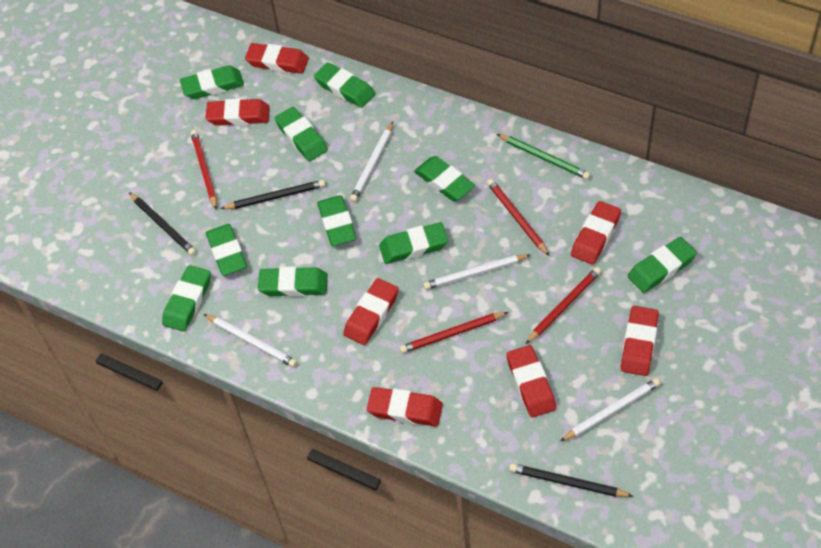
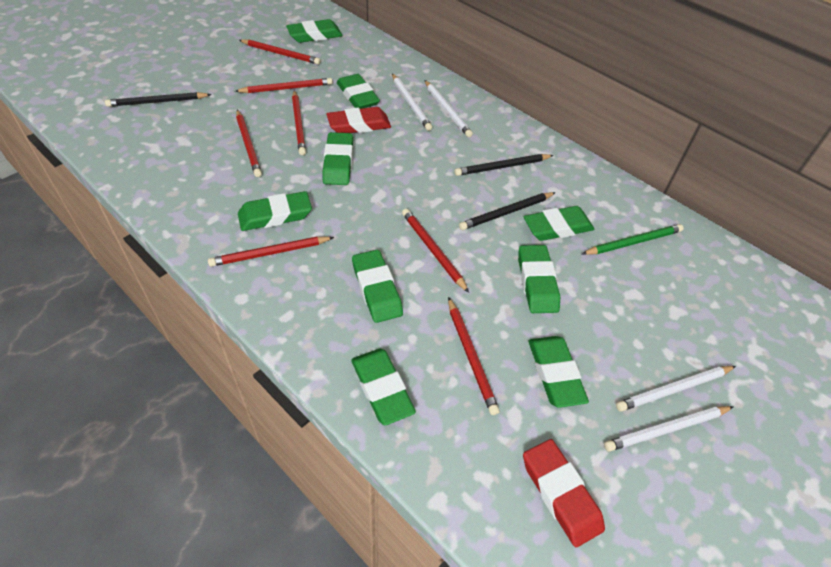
green eraser: [162,265,211,331] [180,65,244,99] [206,224,247,276] [258,266,328,297] [275,107,328,162] [314,62,375,108] [317,195,357,246] [379,222,448,264] [414,156,475,201] [628,237,697,293] = 10 -> [238,191,312,231] [286,19,343,43] [322,132,353,185] [337,74,380,109] [351,349,416,425] [352,250,403,323] [518,245,560,313] [524,206,594,241] [529,336,589,408] = 9
red eraser: [206,99,269,126] [245,43,309,74] [343,278,399,345] [367,387,443,427] [506,345,556,417] [571,201,621,265] [621,306,659,376] = 7 -> [327,107,391,133] [523,439,605,547] = 2
red pencil: [190,130,217,209] [400,312,508,353] [487,179,549,256] [526,267,601,344] = 4 -> [208,237,334,267] [235,78,333,93] [236,110,262,177] [239,39,321,65] [292,90,306,155] [402,209,469,293] [448,297,499,415] = 7

